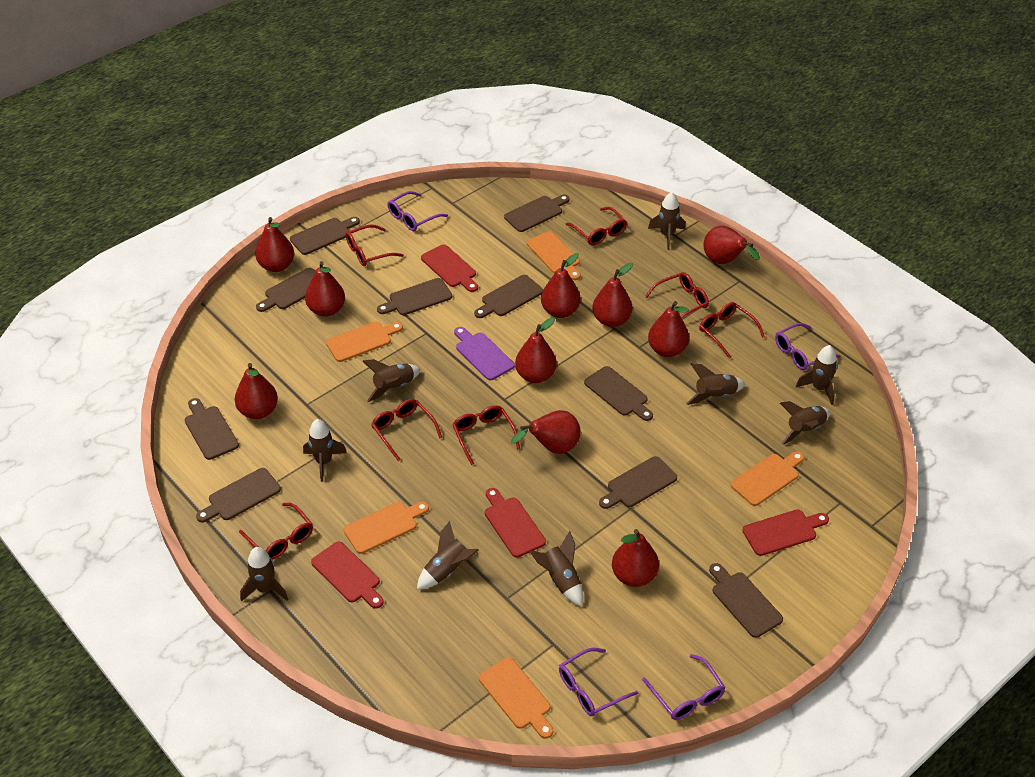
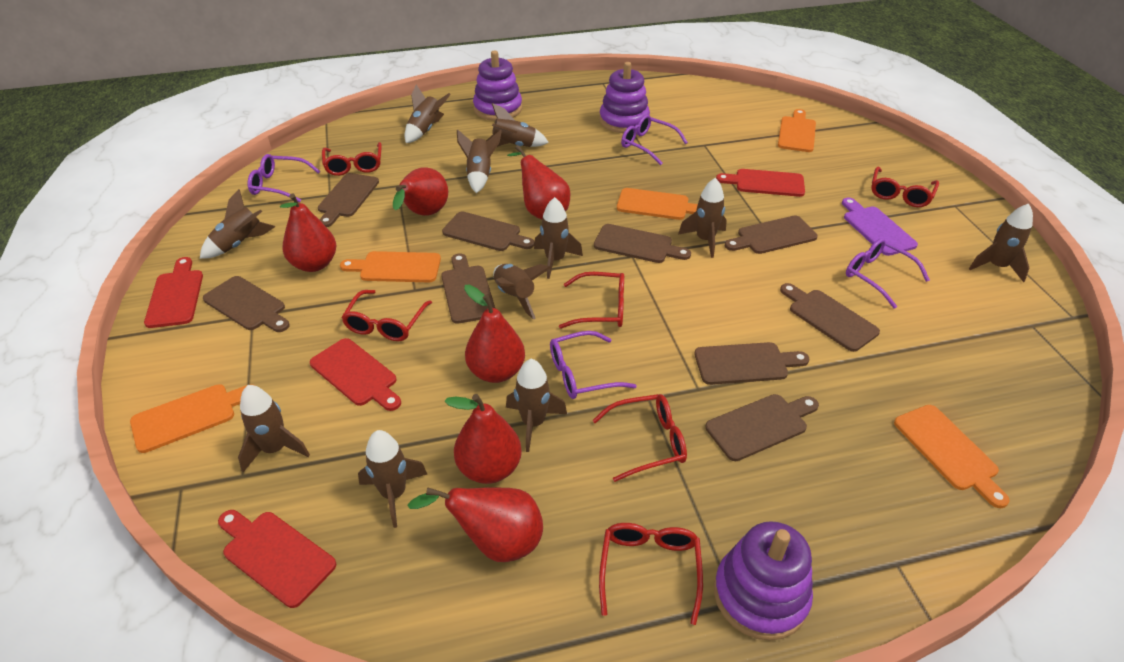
brown cutting board: [185,398,239,460] [196,468,281,522] [256,268,315,312] [290,217,360,255] [377,278,452,315] [474,275,543,318] [504,195,570,232] [584,366,653,421] [599,456,677,509] [709,563,783,638] = 10 -> [203,276,290,332] [318,173,379,227] [441,253,495,324] [442,211,535,251] [594,224,691,263] [694,342,810,385] [705,394,819,461] [725,216,818,254] [780,283,880,352] = 9
brown rocket: [240,547,288,602] [303,419,347,482] [362,359,421,402] [417,521,479,589] [530,531,583,607] [648,192,686,250] [686,363,745,405] [780,401,830,445] [796,345,837,405] = 9 -> [200,189,275,259] [238,385,310,472] [358,430,427,528] [405,85,451,143] [457,129,502,193] [486,103,549,147] [493,264,550,320] [506,359,567,452] [534,197,583,279] [678,178,727,258] [969,204,1033,282] = 11
purple stacking toy: none = 0 -> [473,51,522,121] [599,62,650,133] [714,521,813,641] = 3
red glasses: [239,503,313,560] [346,225,404,266] [371,399,442,461] [452,405,520,465] [565,207,627,245] [645,272,709,318] [699,302,765,359] = 7 -> [322,142,382,176] [341,290,432,341] [559,272,624,329] [592,394,687,482] [599,523,703,625] [871,167,939,207] = 6
red pear: [235,363,278,419] [255,217,294,272] [305,261,345,317] [511,410,581,454] [515,318,557,383] [541,253,581,318] [592,263,633,327] [612,529,659,587] [648,301,689,357] [703,226,760,264] = 10 -> [280,193,336,272] [393,167,448,216] [407,487,543,562] [444,394,522,484] [464,285,525,383] [507,145,570,219] = 6

